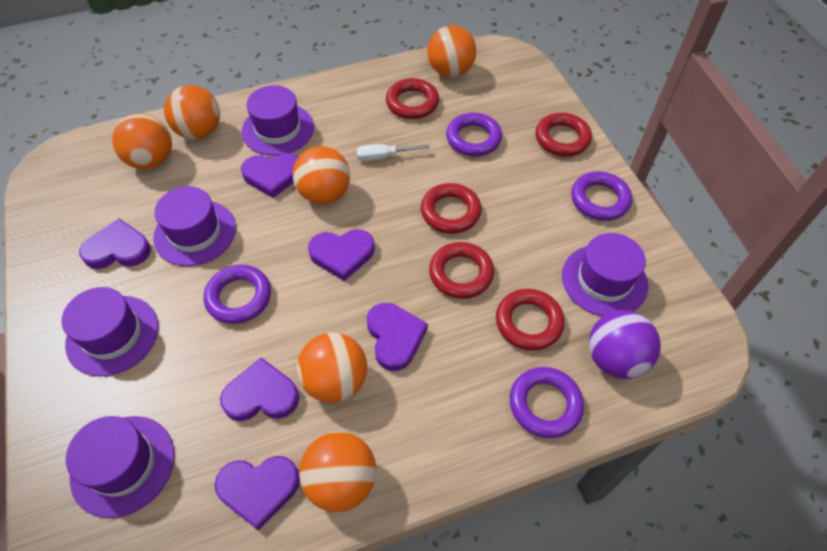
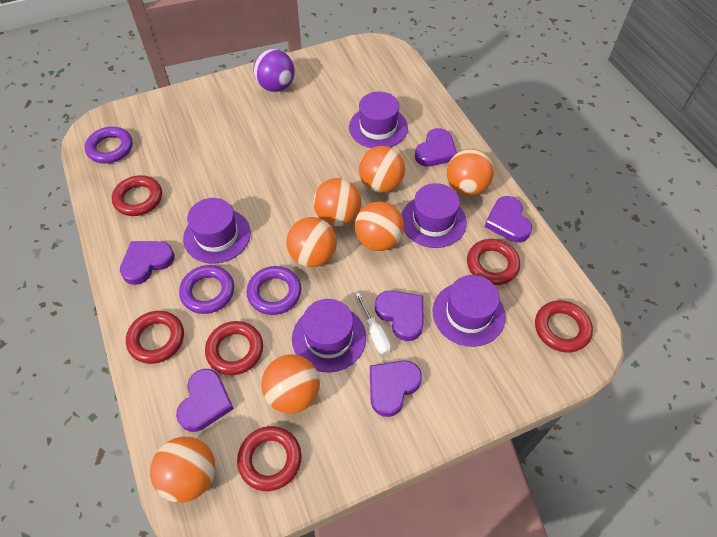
orange ball: [112,113,172,170] [164,85,220,140] [293,146,350,204] [297,332,367,403] [299,432,376,512] [427,25,476,77] = 6 -> [150,437,215,503] [261,355,320,414] [286,217,337,267] [313,178,361,226] [355,201,404,251] [359,146,405,193] [447,149,494,196] = 7
purple ring: [204,265,271,324] [446,113,502,156] [510,367,584,438] [571,171,632,221] = 4 -> [85,127,133,163] [179,265,234,314] [247,266,301,315] = 3
red ring: [386,78,439,119] [421,183,482,234] [429,242,494,299] [496,289,565,351] [536,113,592,156] = 5 -> [112,175,162,216] [126,311,184,364] [205,321,263,375] [237,426,302,491] [467,239,520,285] [535,300,593,353] = 6

